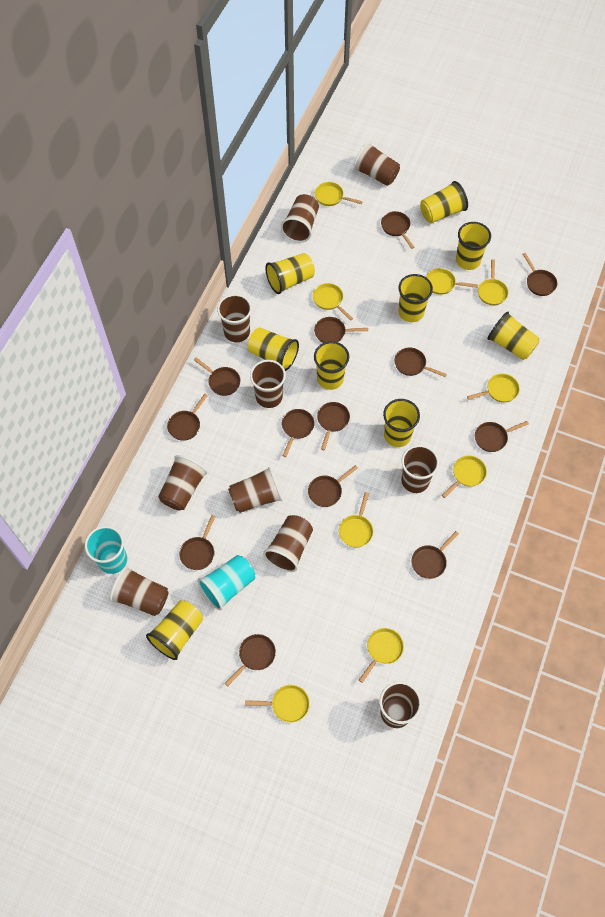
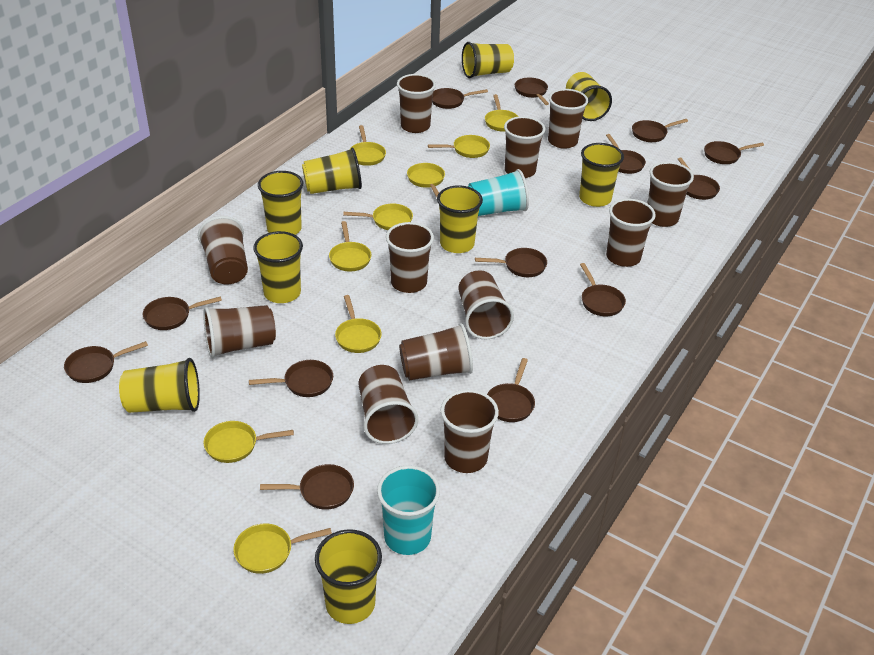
brown cup: [110,566,169,616] [158,455,207,511] [217,294,252,342] [228,467,283,513] [250,360,286,408] [263,515,313,572] [281,194,319,242] [353,142,400,186] [380,681,422,728] [401,445,439,493] = 10 -> [198,216,248,284] [203,305,276,358] [358,365,418,444] [386,222,434,293] [397,74,436,133] [399,323,473,380] [441,390,499,473] [458,270,514,339] [504,116,545,178] [548,89,588,149] [606,199,656,267] [647,162,694,227] = 12

